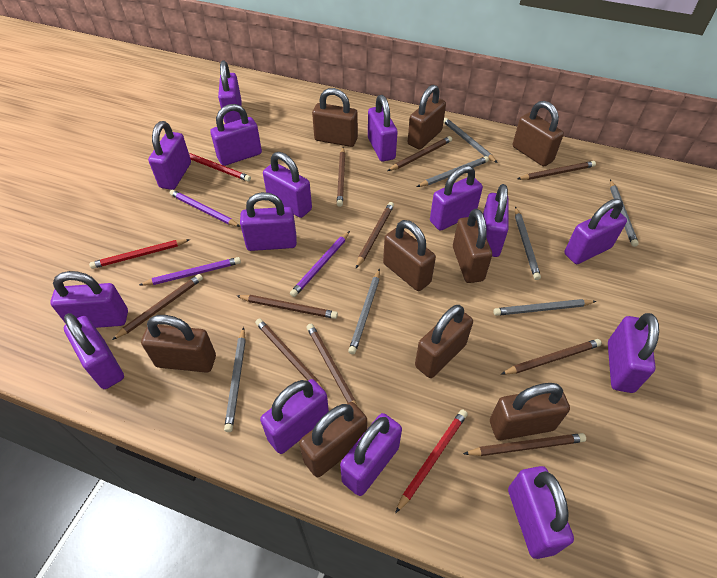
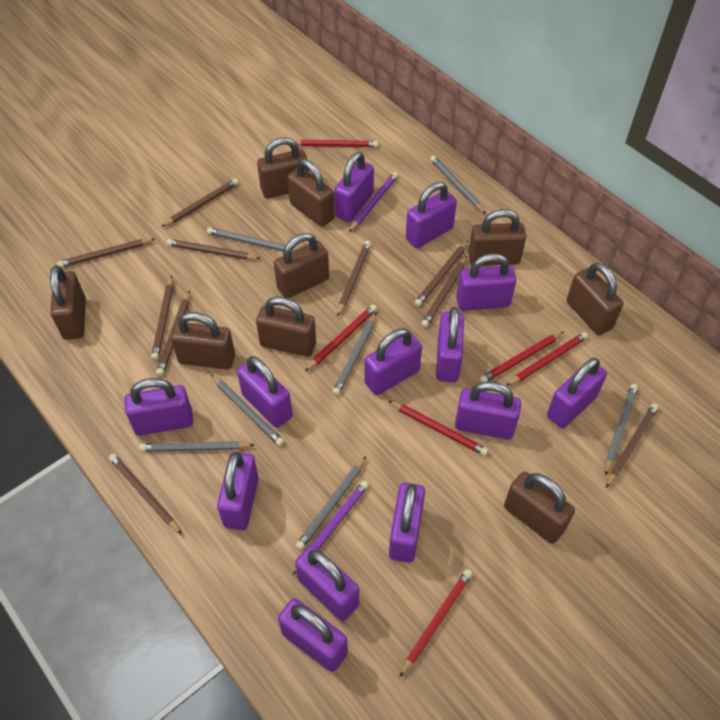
purple padlock: [50,271,128,328] [64,313,124,389] [148,121,191,190] [210,104,262,166] [218,61,242,124] [240,192,297,251] [260,379,329,454] [263,152,312,218] [340,413,402,496] [368,95,398,162] [430,165,483,231] [483,184,509,257] [508,466,574,559] [564,199,627,264] [608,313,659,393] = 15 -> [124,378,193,436] [217,452,259,530] [237,356,293,428] [278,598,348,672] [295,545,359,621] [334,152,374,222] [364,328,422,395] [389,483,425,563] [406,182,457,248] [436,307,464,382] [455,381,521,440] [456,253,516,311] [547,358,607,428] = 13
purple pencil: [139,257,241,286] [169,190,240,227] [290,231,350,297] = 3 -> [293,480,369,575] [349,172,398,232] = 2
red pencil: [89,239,190,269] [189,153,251,182] [395,410,467,513] = 3 -> [295,140,378,147] [304,305,377,372] [389,401,488,456] [399,569,473,678] [480,332,564,382] [506,332,588,386] = 6

